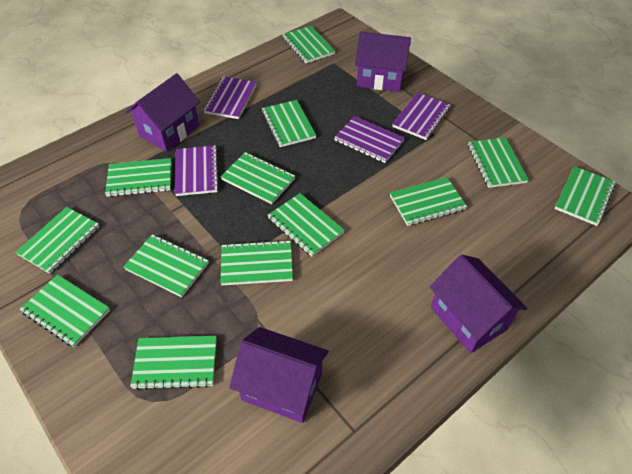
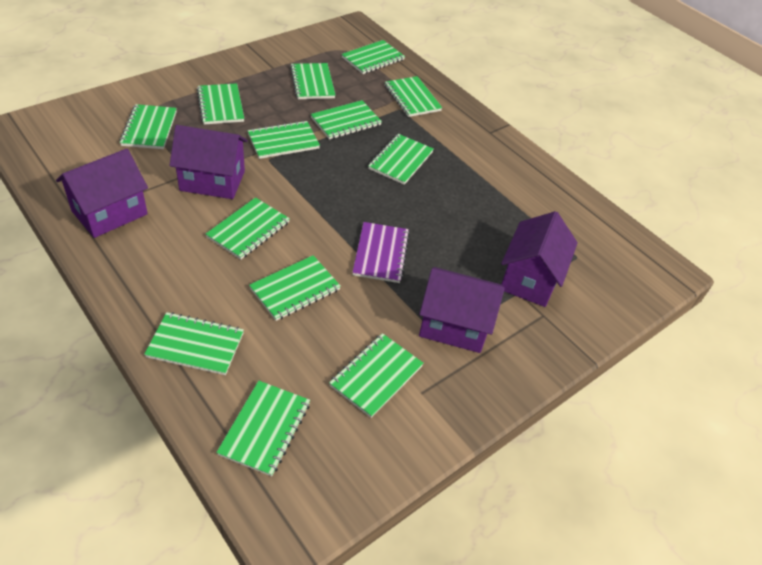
purple notebook: [175,145,219,196] [203,76,257,119] [334,116,405,163] [392,93,450,140] = 4 -> [352,222,410,283] = 1

